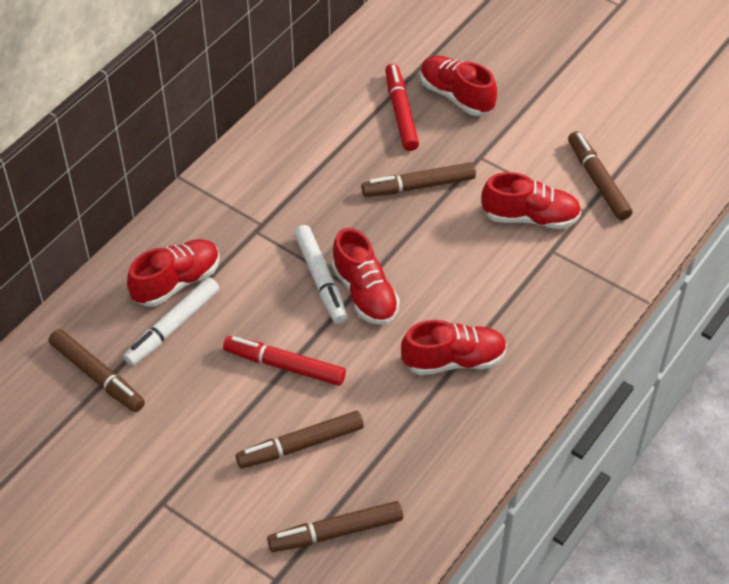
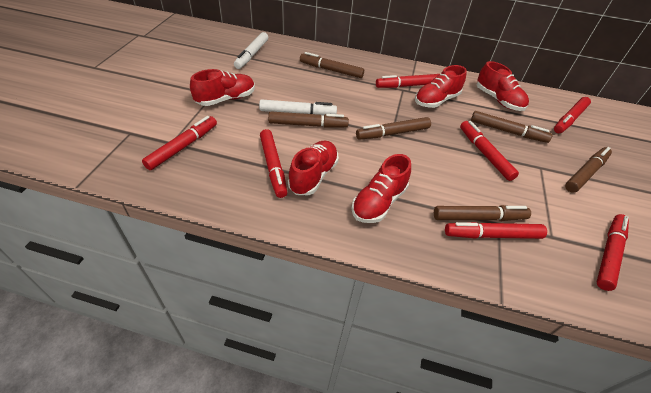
brown marker: [49,329,145,412] [236,411,364,468] [267,501,403,552] [361,162,476,197] [568,131,633,221] = 5 -> [268,112,349,128] [300,52,364,78] [356,117,431,140] [434,205,531,221] [471,111,552,143] [565,147,612,193] = 6
red marker: [223,336,346,386] [385,64,419,151] = 2 -> [142,116,217,170] [260,129,287,198] [376,74,439,88] [445,222,547,239] [460,121,519,181] [554,97,591,133] [597,214,629,291] = 7

